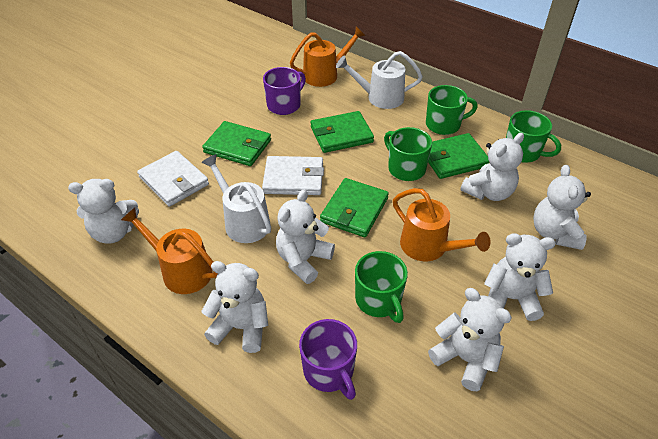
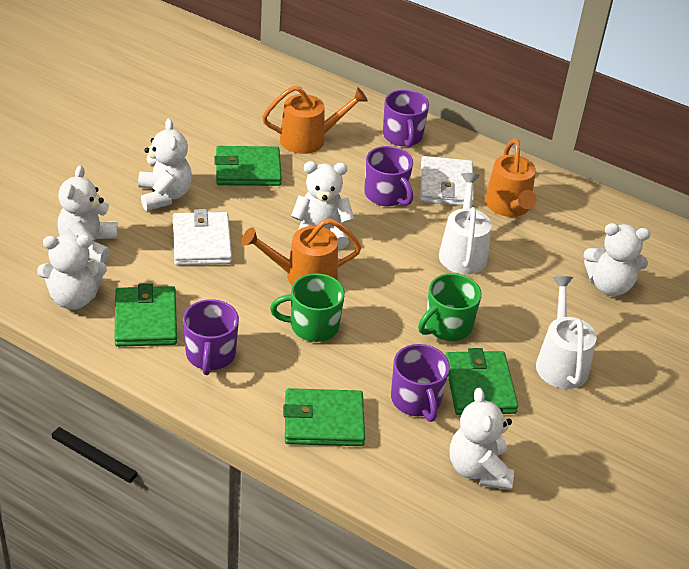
green mug: [355,251,408,323] [384,127,432,181] [426,85,478,135] [506,110,561,163] = 4 -> [270,273,345,342] [418,273,482,341] = 2
purple mug: [263,67,306,115] [299,319,357,400] = 2 -> [183,299,239,375] [364,146,413,206] [383,90,429,148] [391,344,450,422] = 4
white teddy bear: [68,179,139,244] [202,261,268,353] [276,190,335,284] [428,288,512,391] [461,133,524,201] [484,233,556,321] [533,165,591,250] = 7 -> [37,234,107,310] [57,165,118,263] [138,119,192,211] [291,161,354,250] [450,388,514,490] [584,223,650,296] = 6

